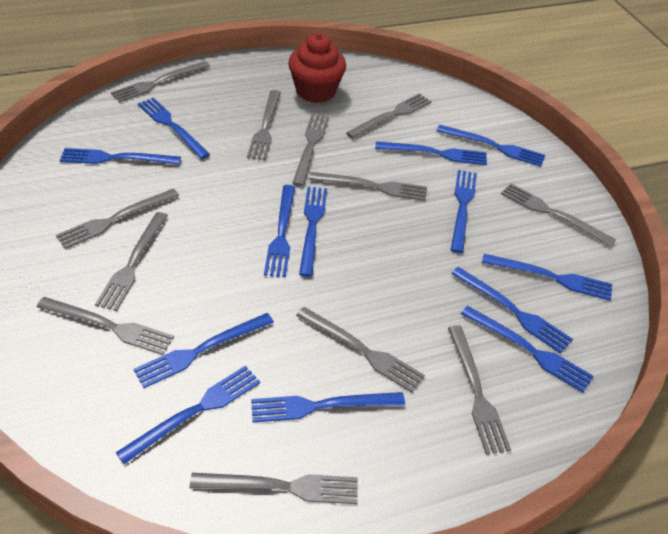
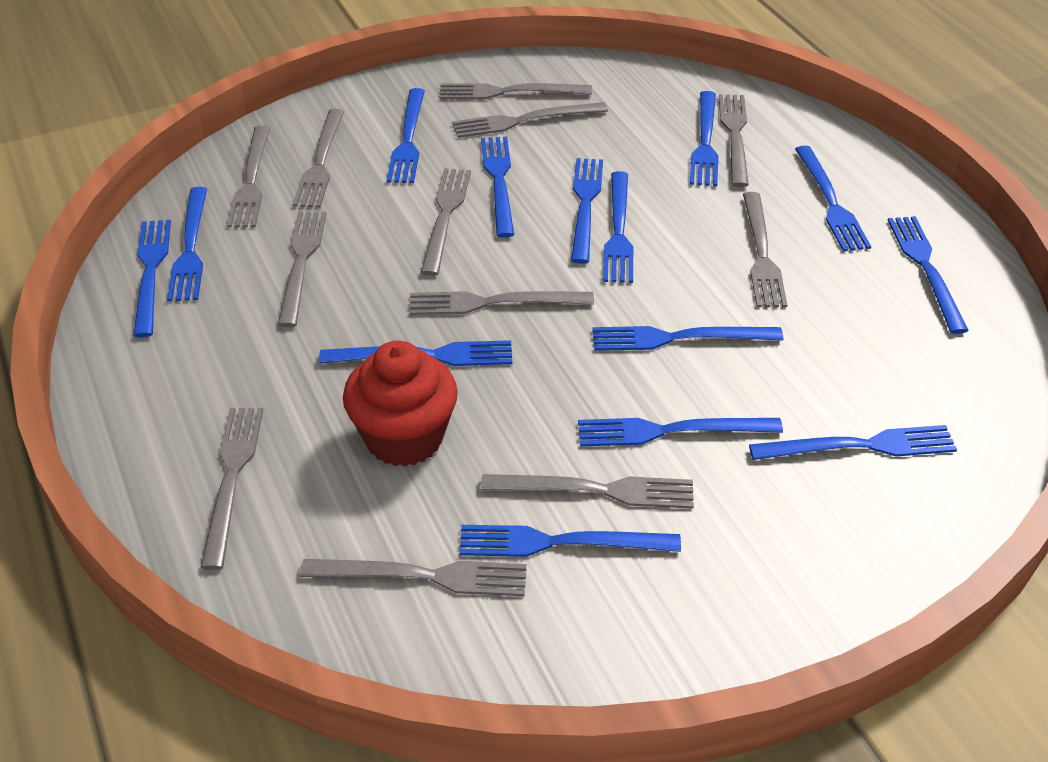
blue fork: [60,148,181,165] [116,365,260,464] [133,313,274,388] [138,97,210,159] [251,392,405,422] [264,185,295,277] [299,187,327,277] [375,141,487,165] [437,125,545,167] [451,170,477,253] [451,267,573,354] [461,306,594,393] [482,254,612,301] = 13 -> [133,220,171,338] [167,187,207,302] [319,340,512,366] [387,88,425,183] [459,525,681,557] [481,137,514,238] [571,158,603,264] [578,418,783,447] [592,326,783,351] [603,171,633,283] [690,91,719,187] [749,425,957,460] [795,145,871,252] [888,216,969,334] = 14

